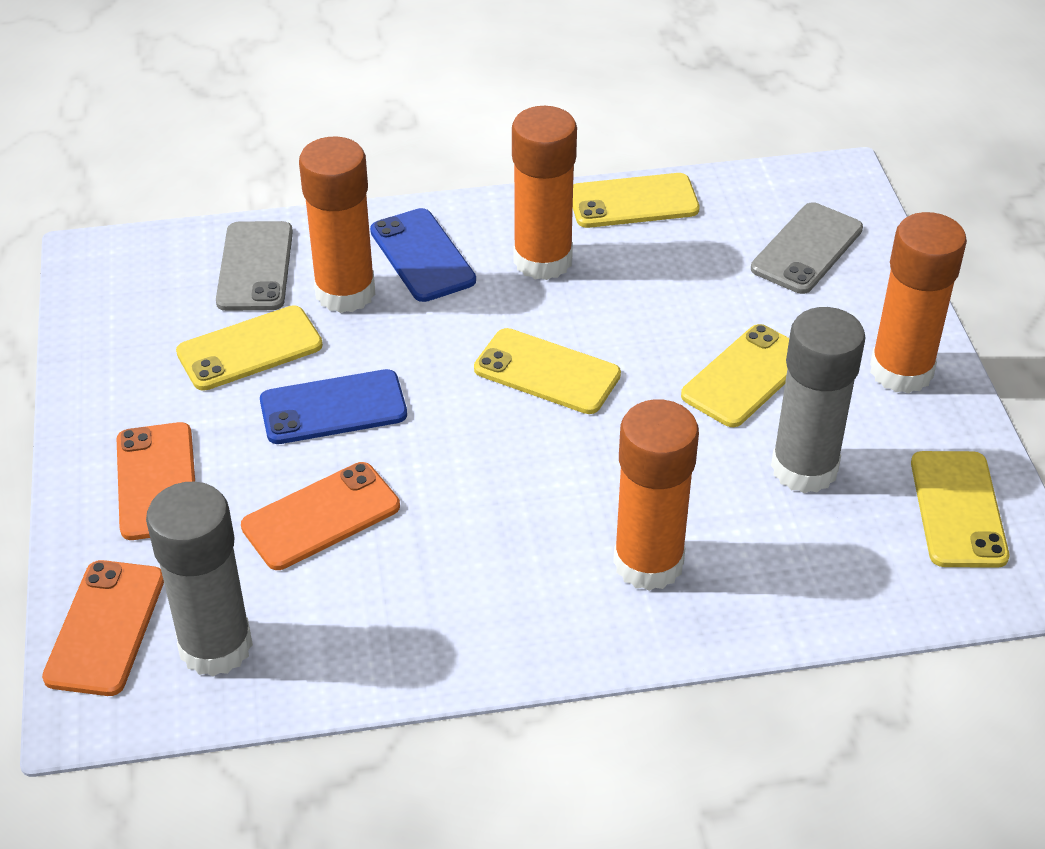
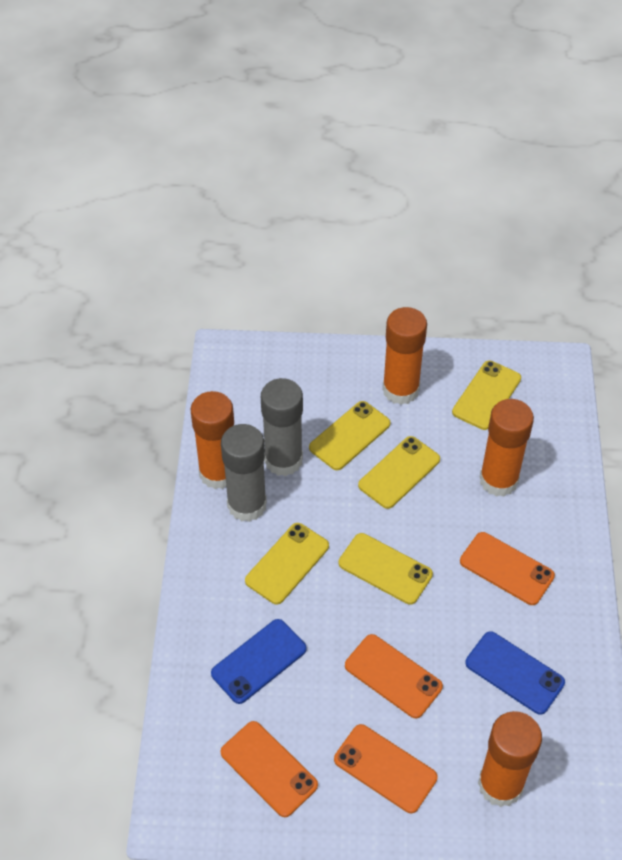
grey phone: [216,221,293,311] [751,202,863,294] = 2 -> none = 0
orange phone: [42,560,164,696] [117,422,195,540] [241,462,400,570] = 3 -> [221,721,318,817] [334,724,438,813] [345,634,443,718] [460,532,555,605] = 4

